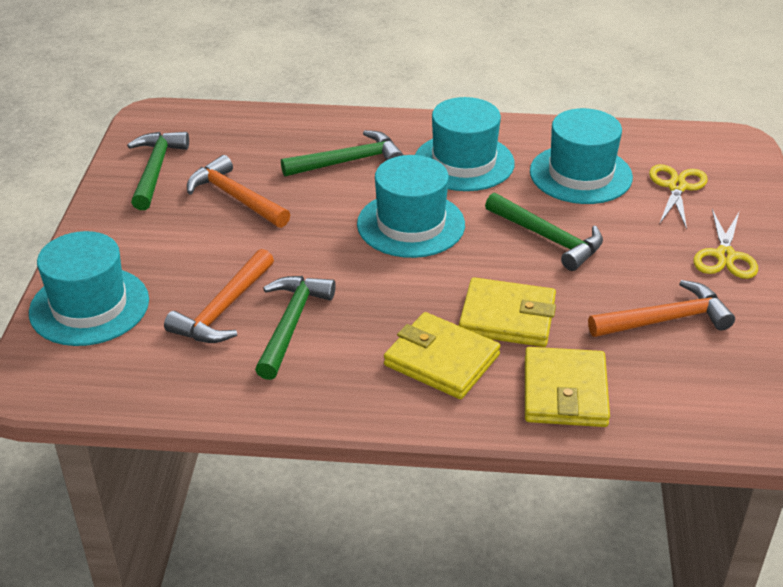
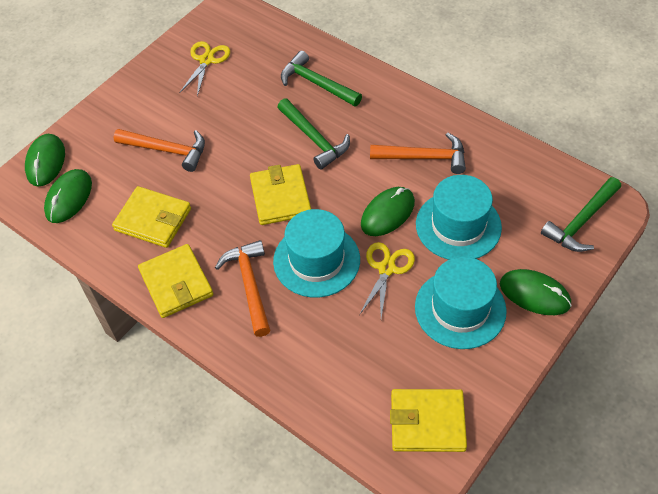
green hammer: [127,132,189,210] [255,276,336,380] [281,130,403,176] [485,193,603,271] = 4 -> [277,98,350,170] [281,51,362,107] [541,177,621,252] = 3
green mouse: none = 0 -> [25,134,65,187] [44,169,92,223] [361,187,415,236] [500,269,572,315] = 4
turquoise hat: [29,231,149,346] [357,155,465,258] [415,97,515,191] [530,108,633,204] = 4 -> [273,209,360,298] [415,257,507,349] [416,175,502,260] = 3
yellow wallet: [384,312,501,399] [459,277,556,347] [525,347,610,427] = 3 -> [112,186,191,248] [138,244,213,318] [250,164,311,225] [390,389,467,452] = 4

